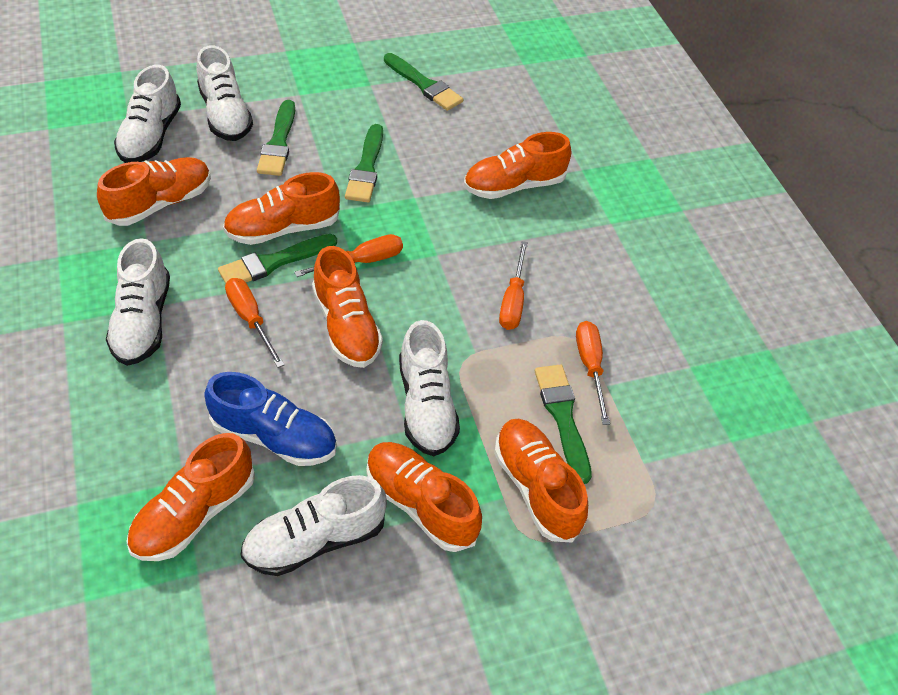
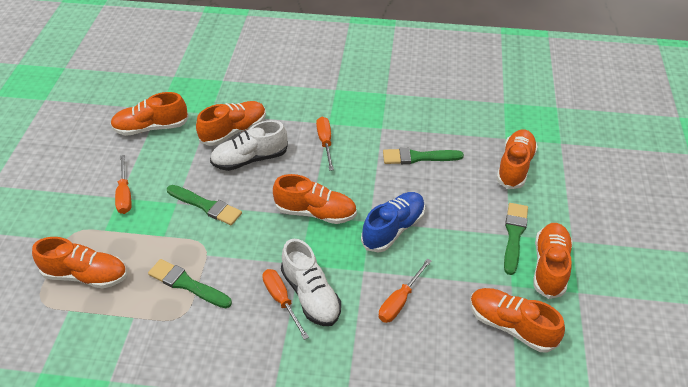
green brush: [218,234,337,284] [257,100,295,176] [345,124,383,202] [384,53,463,111] [535,364,592,484] = 5 -> [148,259,232,308] [167,185,242,225] [383,148,464,164] [504,203,528,275] = 4
white shoe: [106,238,170,366] [114,65,181,163] [197,45,253,141] [241,475,387,576] [399,320,460,456] = 5 -> [210,120,288,171] [281,239,341,326] = 2

